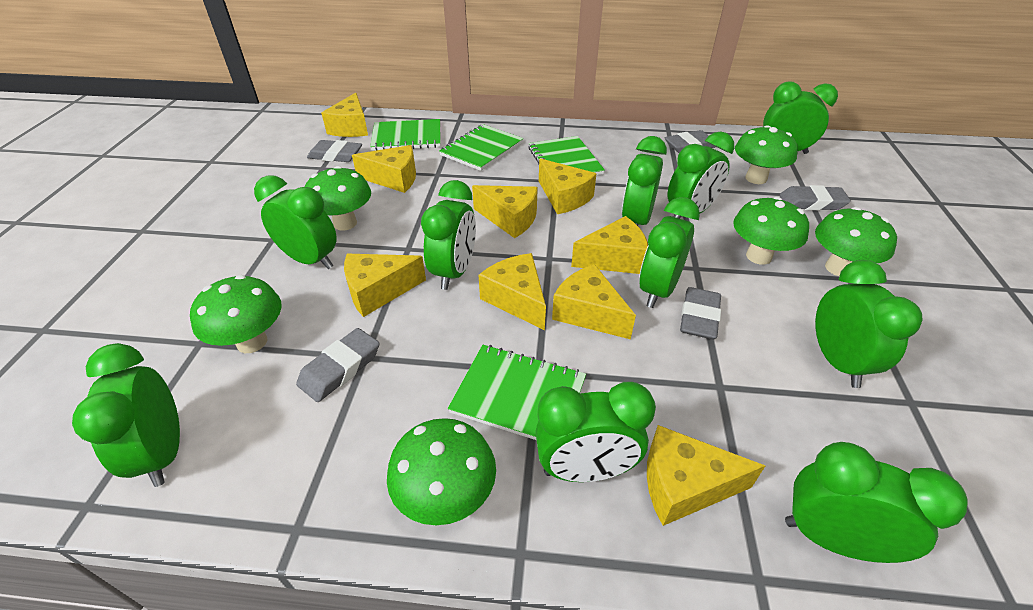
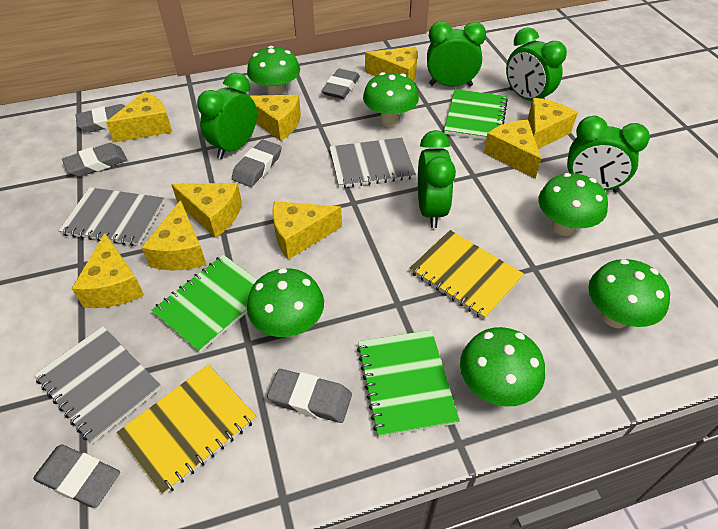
green clock: [72,343,180,487] [254,175,337,269] [421,180,476,290] [535,382,656,482] [622,136,667,226] [639,197,700,308] [668,132,734,219] [763,82,838,154] [785,442,968,563] [815,260,923,388] = 10 -> [197,73,257,159] [418,130,456,228] [427,21,486,87] [506,27,567,101] [567,116,650,193] = 5
green notebook: [370,119,441,151] [439,124,523,171] [448,345,586,440] [528,136,605,175] = 4 -> [151,255,258,353] [357,330,460,437] [444,89,508,140] = 3
grey eraser: [296,328,379,402] [307,140,362,162] [665,130,715,153] [680,287,721,339] [779,185,851,210] = 5 -> [33,445,120,508] [62,143,127,177] [76,104,125,132] [232,140,282,187] [267,369,352,423] [322,69,360,99] = 6
grey notebook: none = 0 -> [34,326,161,444] [58,187,165,246] [329,138,416,188] = 3
yellow notebook: none = 0 -> [117,364,256,495] [410,230,524,320] = 2

